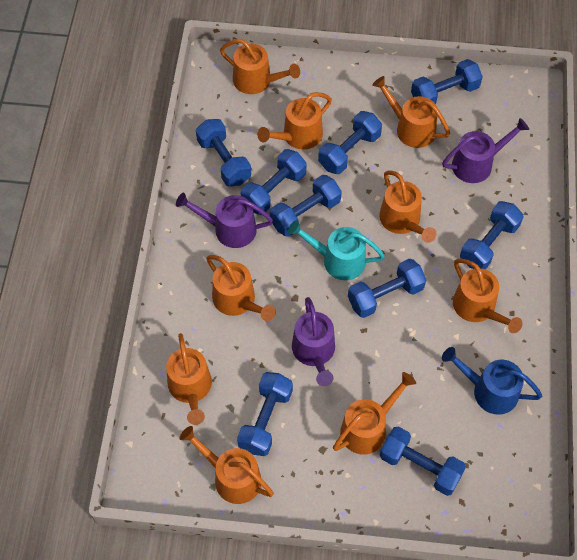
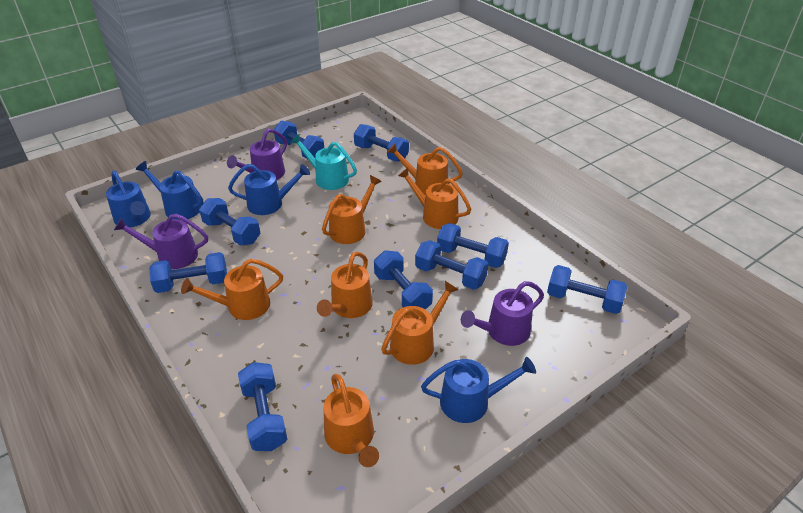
blue watering can: [442,347,542,415] = 1 -> [106,170,151,227] [136,161,203,220] [228,164,310,215] [421,357,536,423] = 4
orange watering can: [166,333,212,425] [180,426,274,504] [206,255,276,321] [220,39,300,94] [257,92,332,150] [333,372,416,455] [372,76,450,148] [379,170,436,243] [453,258,522,333] = 9 -> [181,259,283,320] [317,251,373,318] [322,175,382,244] [324,374,379,467] [381,281,459,365] [387,143,463,195] [398,168,471,229] = 7

